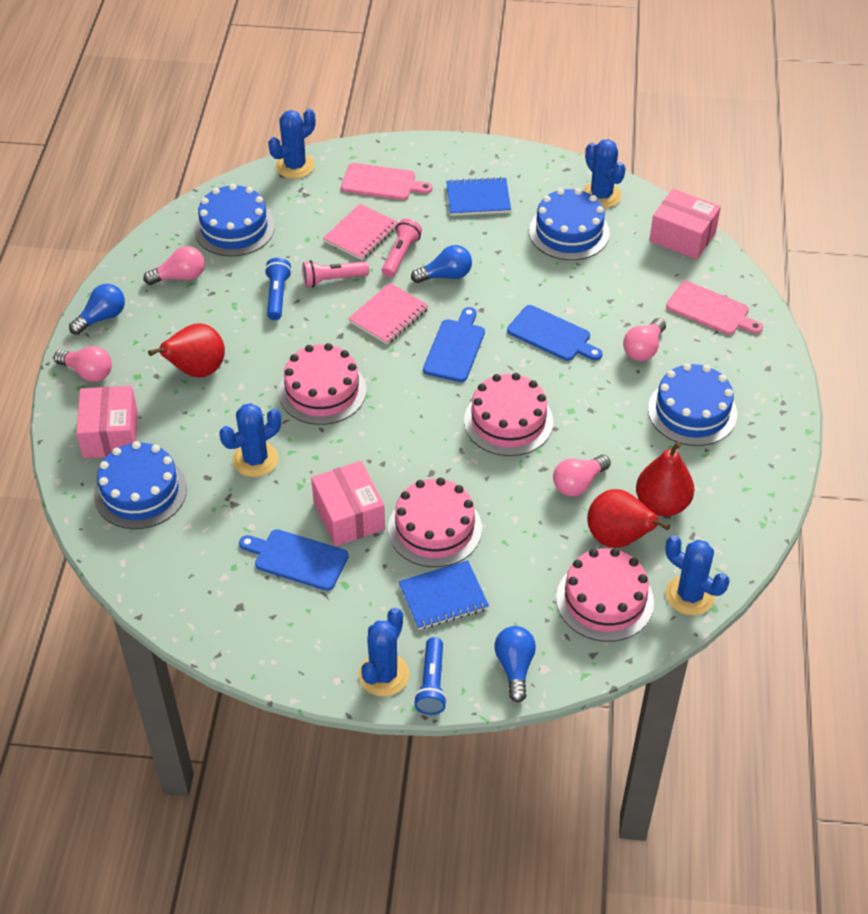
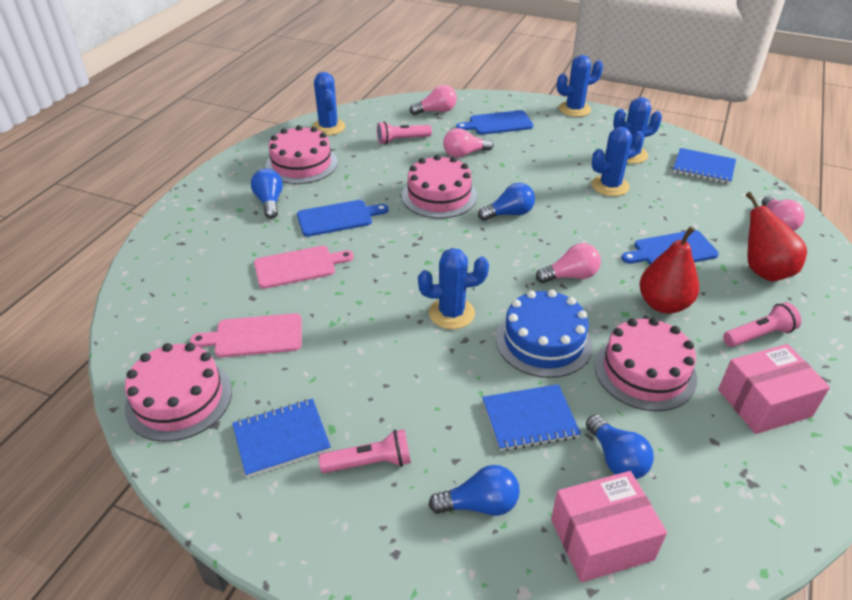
blue cake: [94,441,187,529] [194,184,275,256] [529,188,610,260] [648,363,737,446] = 4 -> [496,290,593,378] = 1
blue flashlight: [265,258,292,320] [414,637,447,715] = 2 -> none = 0
blue light bulb: [69,284,125,335] [411,245,472,283] [495,626,536,703] = 3 -> [251,168,283,219] [428,465,520,516] [478,183,535,221] [586,415,654,479] = 4
blue notebook: [398,560,489,630] [446,177,511,216] = 2 -> [232,399,331,478] [482,384,581,451] [673,148,736,184] = 3
pink box: [76,386,138,458] [311,461,385,546] [649,189,721,260] = 3 -> [551,471,667,582] [718,344,830,434] = 2
pink flashlight: [302,260,369,287] [382,219,422,277] = 2 -> [319,429,411,473] [377,122,432,145] [723,302,801,347] = 3
pink notebook: [323,204,399,260] [348,283,429,345] = 2 -> none = 0
red pear: [148,323,225,378] [587,489,670,548] [636,441,694,516] = 3 -> [639,226,699,314] [746,192,807,282] = 2

